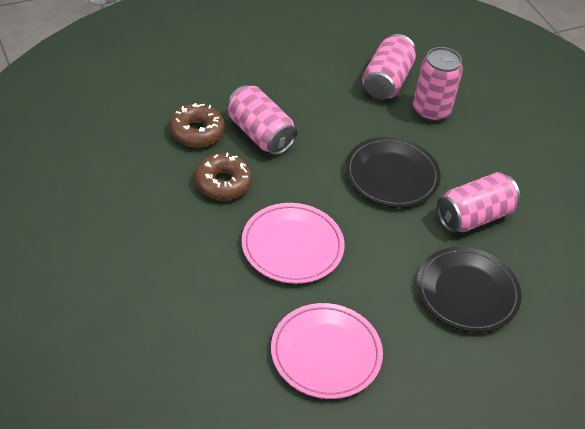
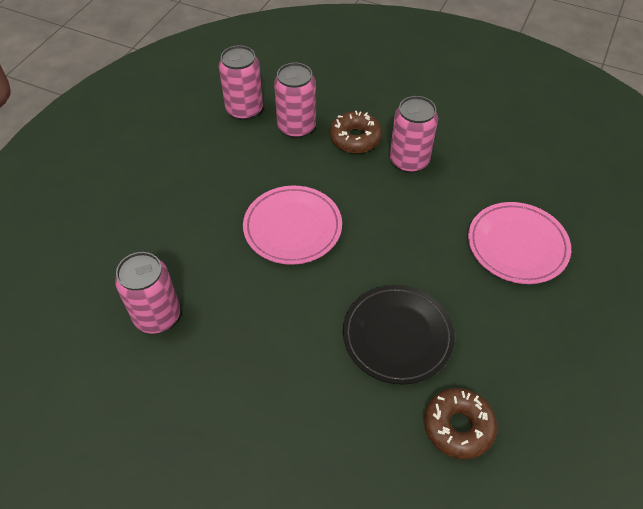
black plate: [345,137,441,208] [416,247,522,333] = 2 -> [343,285,455,385] = 1

